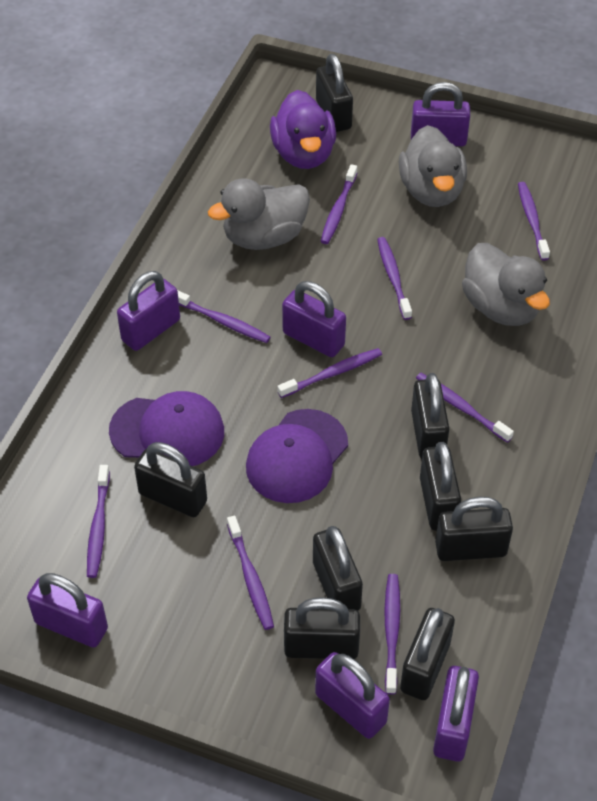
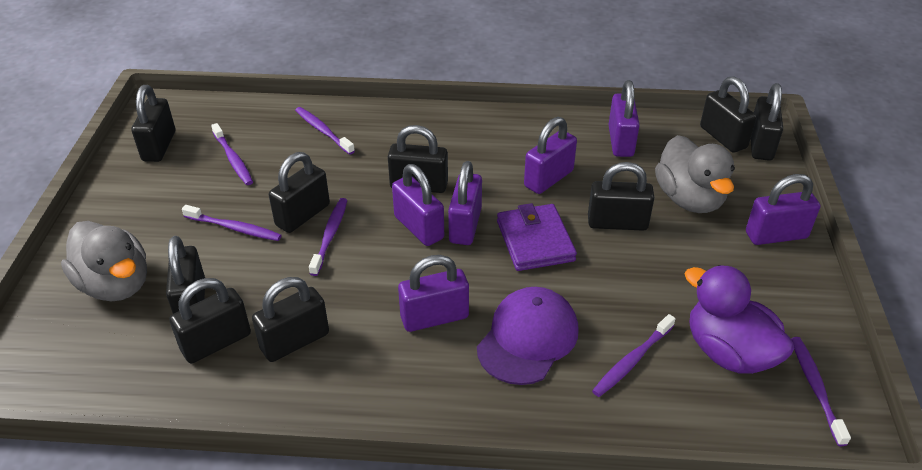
black padlock: [134,442,207,517] [284,597,360,659] [313,526,363,611] [316,54,353,132] [400,608,455,700] [411,373,449,459] [420,442,461,531] [435,497,513,561] = 8 -> [131,85,175,162] [166,236,205,314] [169,278,251,363] [252,277,329,362] [269,152,330,233] [388,125,448,193] [588,162,654,231] [700,76,757,153] [751,83,783,161] = 9
grey duck: [208,178,310,250] [399,125,467,207] [462,243,550,326] = 3 -> [61,221,147,301] [655,135,735,213] = 2
purple cap: [109,391,224,466] [246,409,348,503] = 2 -> [477,287,579,385] = 1
purple toothbrush: [87,465,110,578] [177,290,270,343] [227,515,274,630] [277,348,382,398] [320,164,357,244] [377,237,412,320] [384,574,400,695] [416,373,514,443] [518,182,550,261] = 9 -> [182,205,282,241] [211,123,253,185] [295,107,355,155] [309,198,347,276] [592,314,676,397] [791,337,851,446] = 6
purple wallet: none = 0 -> [497,203,577,271] = 1

